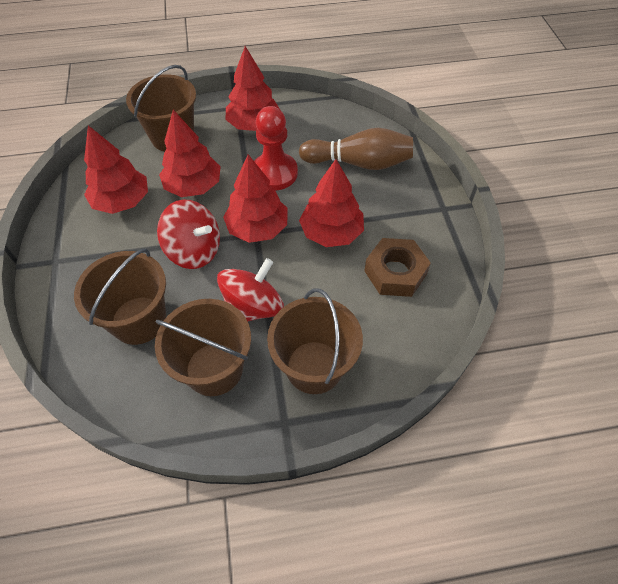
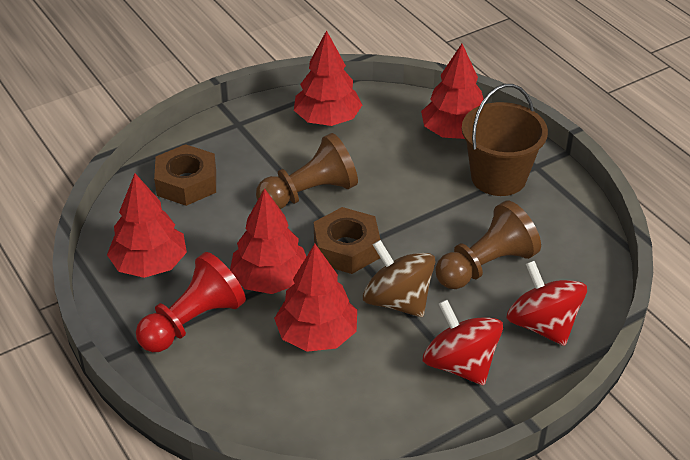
brown bowling pin: [299,128,413,170] = 1 -> none = 0
brown bucket: [74,248,166,345] [126,65,196,152] [155,299,251,396] [267,289,363,394] = 4 -> [462,84,548,196] = 1
brown nut: [364,238,431,297] = 1 -> [154,144,216,206] [314,207,381,274] = 2
brown pawn: none = 0 -> [256,133,358,209] [435,200,541,289] = 2
brown spinning top: none = 0 -> [363,240,436,317] = 1

